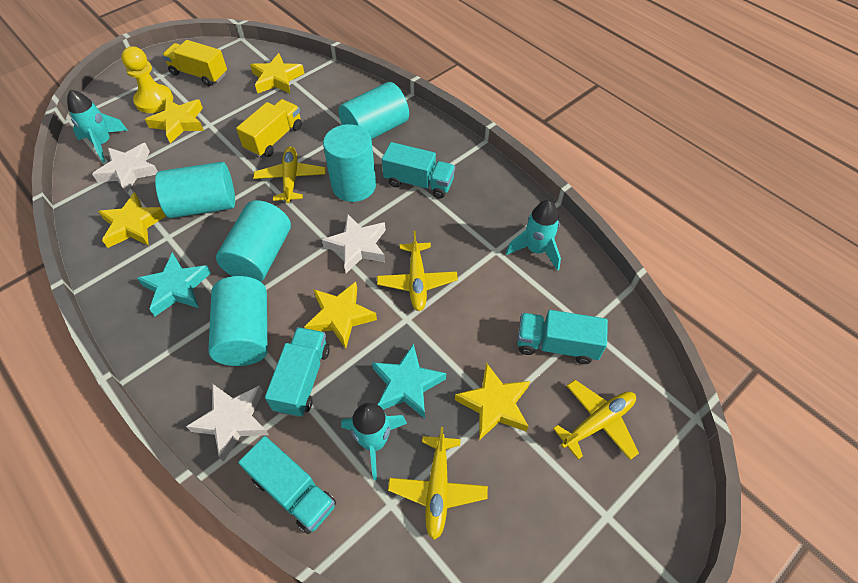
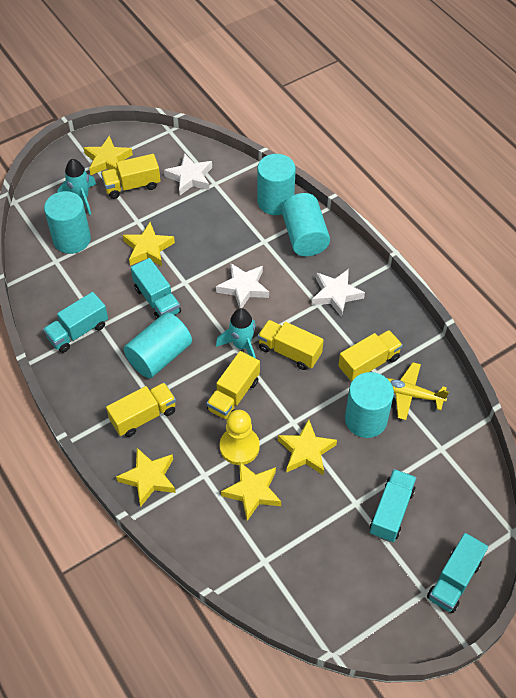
turquoise rocket: [67,90,127,163] [341,403,407,480] [506,200,561,271] = 3 -> [57,159,96,215] [216,308,256,358] = 2
turquoise star: [137,253,211,316] [372,344,446,418] = 2 -> none = 0
yellow plane: [253,147,325,203] [377,231,458,311] [388,427,488,540] [553,380,639,460] = 4 -> [387,362,449,420] = 1
yellow truck: [162,40,227,86] [236,99,302,157] = 2 -> [101,154,161,199] [106,382,176,437] [207,351,260,419] [258,320,324,370] [338,330,403,382] = 5

